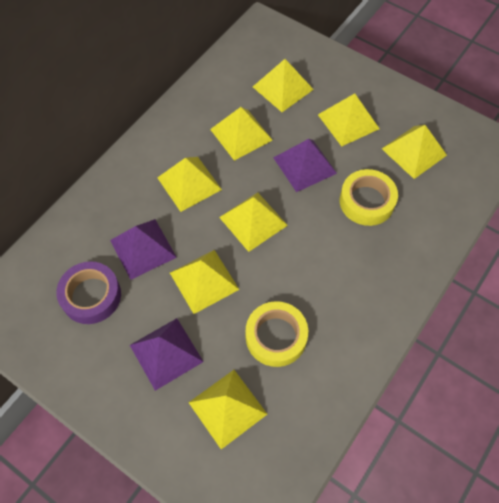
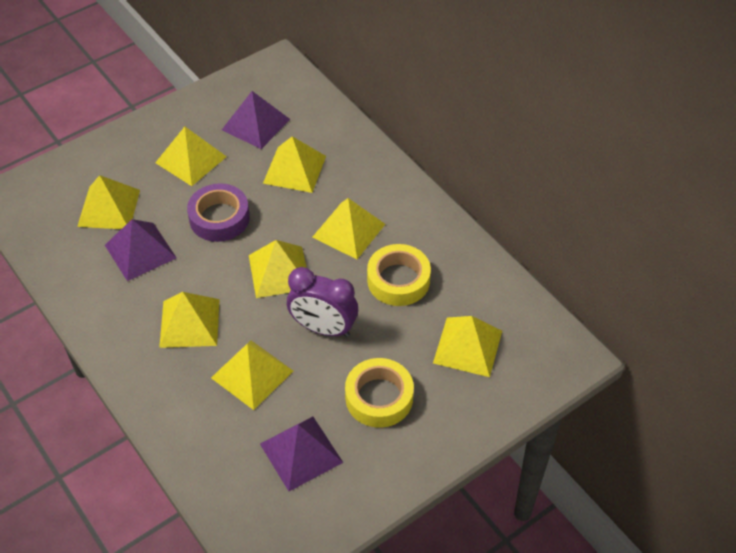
purple clock: none = 0 -> [287,267,358,337] = 1

